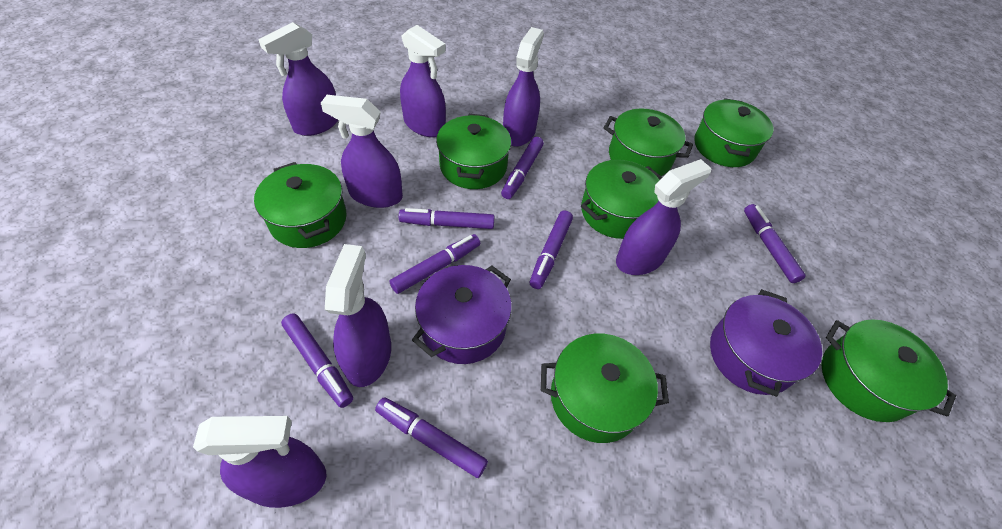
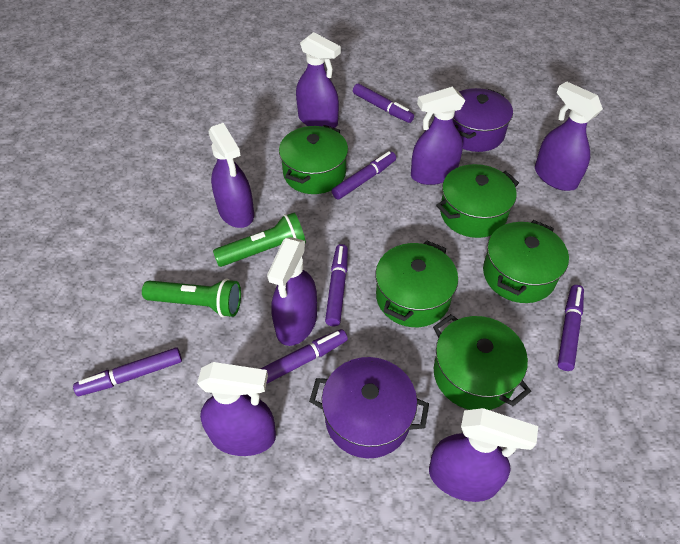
green flashlight: none = 0 -> [142,278,241,317] [213,213,306,267] = 2
green pot: [254,162,347,248] [436,114,511,189] [541,334,669,443] [581,160,663,239] [604,109,693,176] [694,98,773,167] [822,319,956,422] = 7 -> [279,125,348,194] [375,240,458,327] [433,314,531,410] [436,164,519,238] [483,220,569,303] = 5
purple marker: [281,313,353,408] [375,397,488,478] [390,234,480,294] [399,208,494,229] [501,137,544,199] [530,210,573,289] [744,204,806,283] = 7 -> [73,347,182,396] [261,329,348,384] [325,244,348,326] [332,151,396,200] [353,83,414,123] [557,285,584,371] = 6

